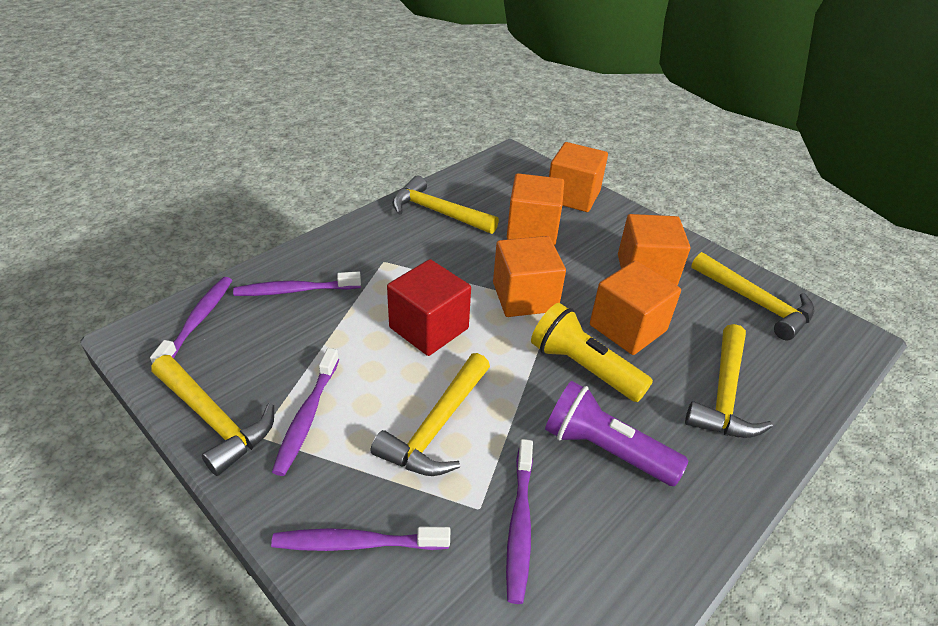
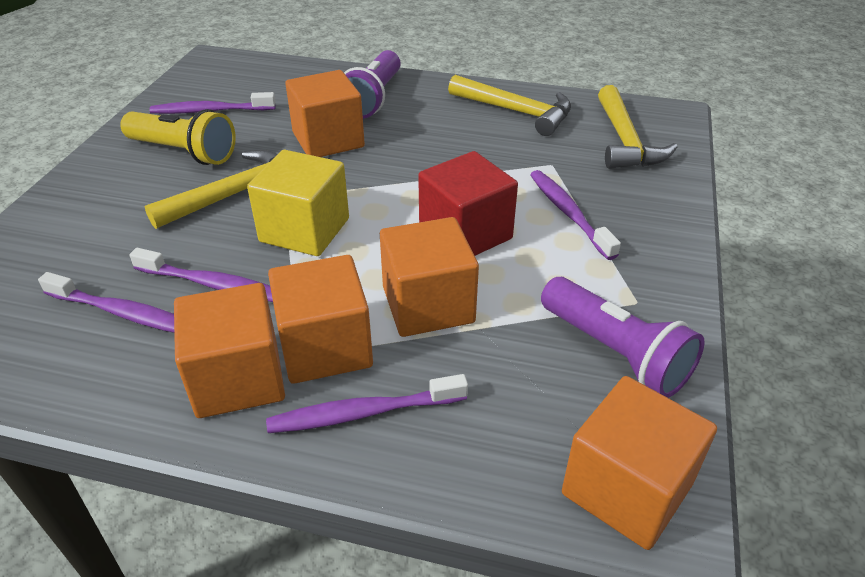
purple flashlight: [545,381,689,486] = 1 -> [344,50,401,119] [541,277,704,398] = 2
yellow cube: none = 0 -> [247,150,349,256] = 1
yellow hammer: [151,355,274,476] [371,353,490,476] [392,176,499,234] [685,324,773,438] [691,252,814,340] = 5 -> [144,150,277,229] [448,75,571,136] [598,85,677,169] = 3

